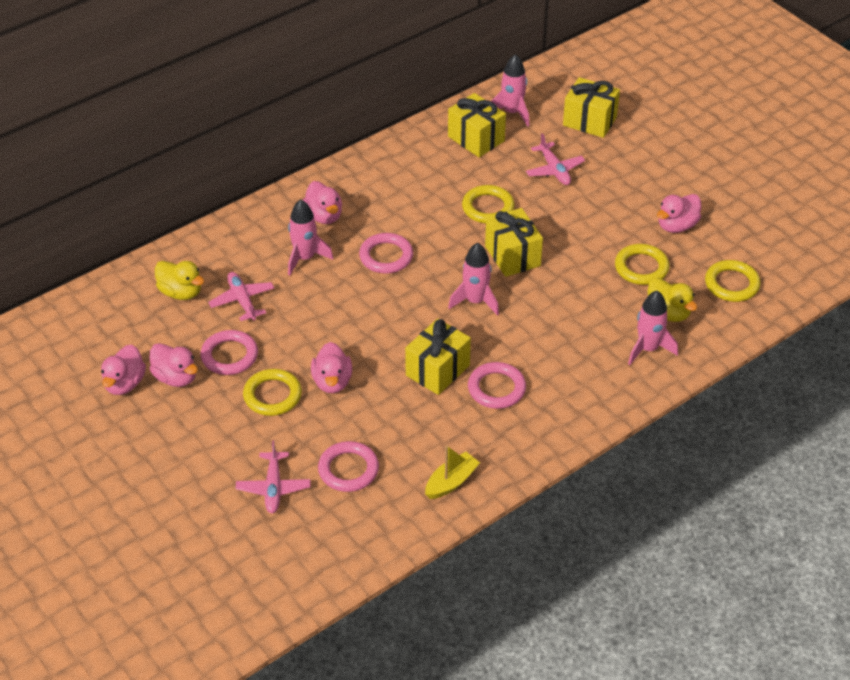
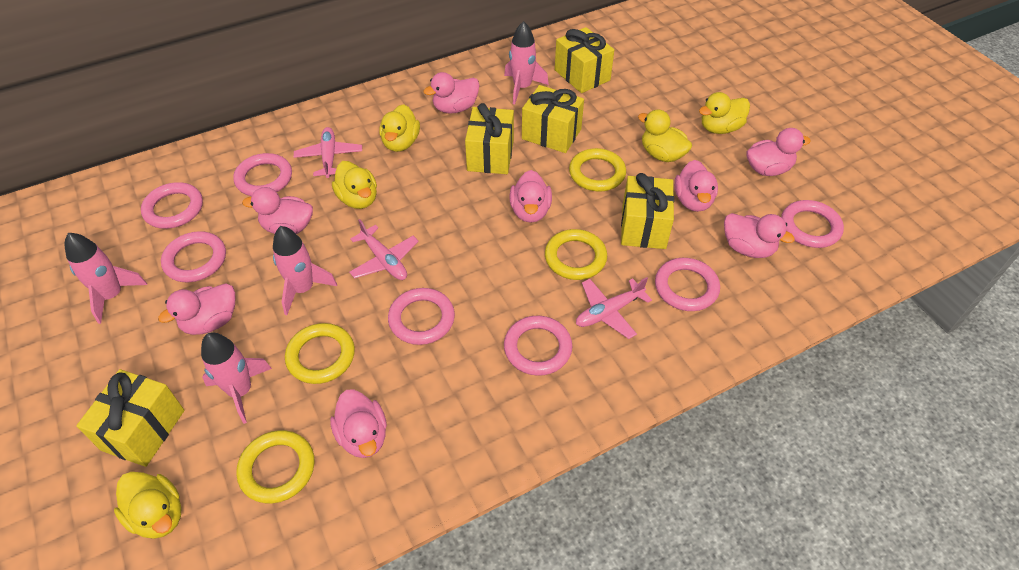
pink duck: [101,344,146,395] [149,343,198,387] [303,181,342,224] [311,342,352,393] [657,194,701,233] = 5 -> [158,283,236,335] [242,187,313,234] [330,390,387,458] [423,72,480,114] [509,170,552,223] [674,160,718,212] [724,213,795,258] [746,128,811,176] = 8
pink ring: [201,330,258,375] [318,441,379,492] [359,233,413,274] [468,362,526,409] = 4 -> [141,182,203,229] [161,231,226,282] [233,153,292,196] [388,288,455,345] [504,316,572,376] [655,258,720,311] [781,200,844,248] = 7
yellow boat: [425,445,480,499] = 1 -> none = 0
yellow duck: [155,261,204,300] [648,278,697,322] = 2 -> [114,472,182,539] [332,161,377,209] [379,104,420,152] [638,109,692,162] [699,92,750,134] = 5
yellow gift: [405,319,471,395] [448,93,506,157] [485,208,543,277] [563,77,620,138] = 4 -> [76,369,184,467] [465,103,514,174] [522,85,584,153] [555,27,614,93] [621,173,674,249] = 5

